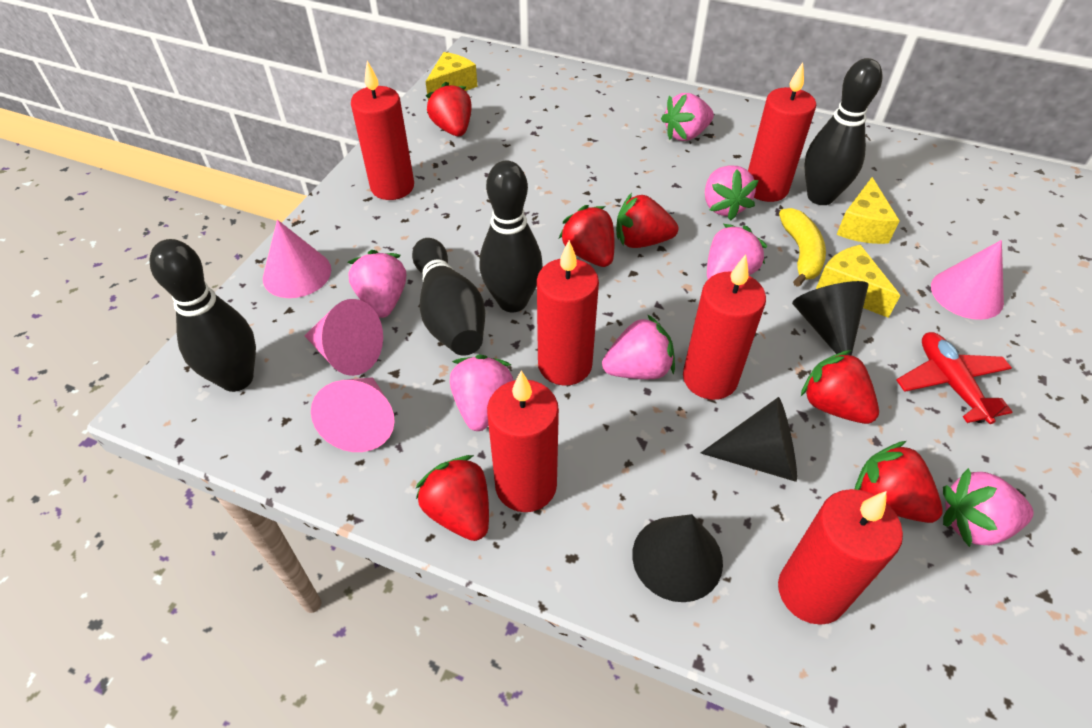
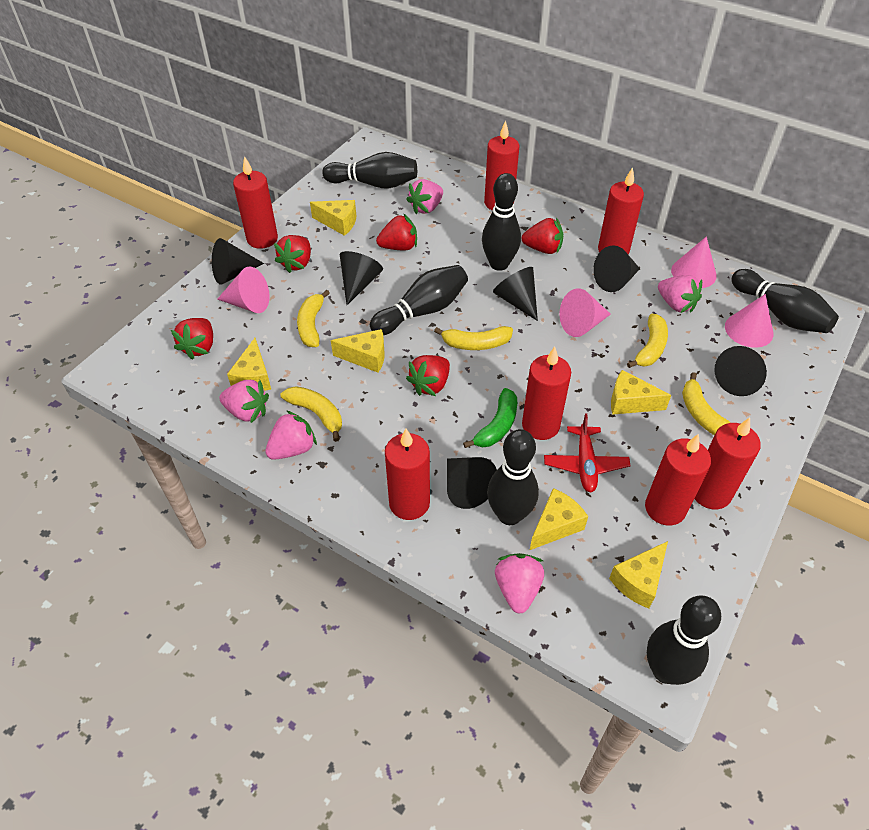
black bowling pin: [149,239,256,392] [412,238,485,356] [479,160,543,312] [804,58,882,205] = 4 -> [322,152,417,189] [370,265,468,335] [482,173,521,271] [487,429,539,525] [647,595,721,685] [732,269,839,333] = 6
black cone: [632,514,723,602] [701,397,797,482] [792,281,869,356] = 3 -> [212,238,264,285] [340,251,383,305] [447,457,497,509] [493,267,538,321] [593,245,640,292] [714,346,767,396] = 6
green banana: none = 0 -> [463,388,517,448] = 1
pink strawberry: [348,250,406,318] [450,355,514,431] [602,314,675,379] [661,93,714,141] [705,165,758,221] [707,224,767,279] [943,468,1034,547] = 7 -> [219,380,269,423] [265,410,317,460] [406,179,443,214] [495,553,544,614] [658,275,702,313] = 5
red candle: [351,61,414,200] [487,371,559,512] [537,240,599,386] [683,254,766,400] [748,62,816,202] [778,489,903,625] = 6 -> [233,156,278,249] [385,429,430,520] [484,120,519,211] [522,347,571,440] [598,167,644,254] [645,434,711,526] [694,417,761,509] = 7
red strawberry: [415,455,489,541] [426,82,472,136] [559,205,614,267] [616,193,678,248] [801,350,879,424] [855,441,943,523] = 6 -> [171,318,213,360] [274,235,311,273] [376,214,417,251] [406,355,450,396] [522,218,563,254] = 5
yellow banana: [779,208,826,287] = 1 -> [280,386,342,442] [297,290,330,347] [434,326,513,350] [627,314,668,368] [682,372,730,435] = 5
yellow cheese: [426,52,478,100] [816,245,900,318] [836,177,900,244] = 3 -> [227,338,271,391] [310,200,356,236] [331,329,385,373] [530,488,588,550] [609,541,668,608] [611,370,671,415] = 6

